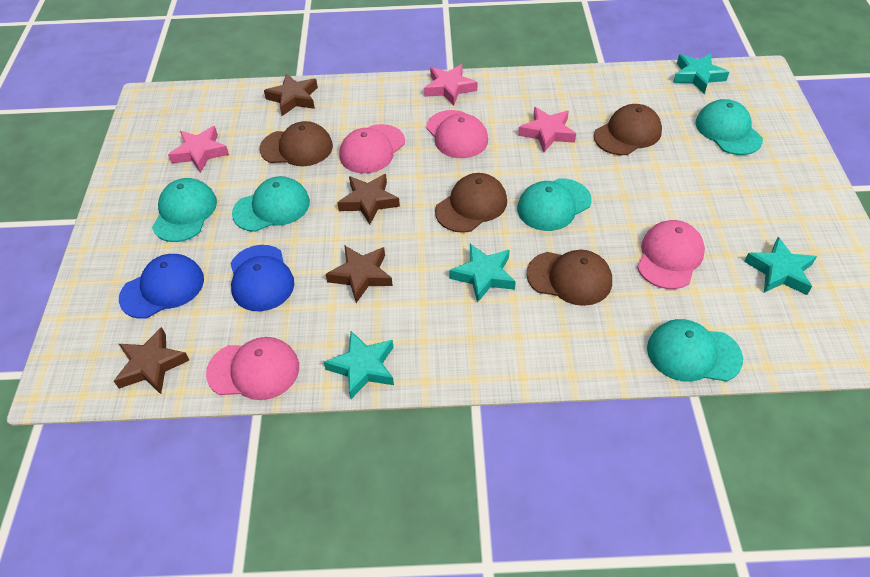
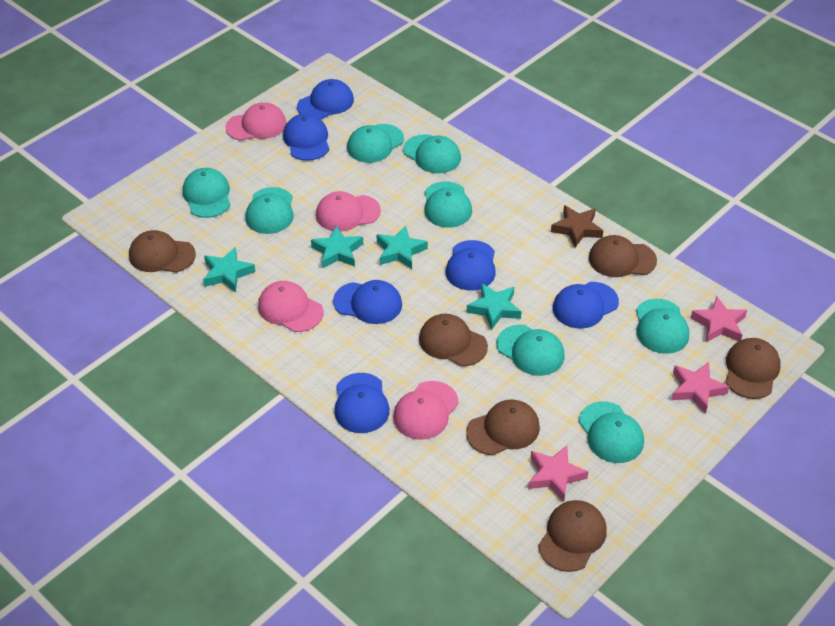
blue cap: [119,254,204,319] [230,245,294,311] = 2 -> [283,114,329,161] [297,79,354,119] [333,280,402,324] [334,373,390,433] [446,240,496,291] [553,282,619,329] = 6
brown cap: [259,121,333,166] [435,173,507,233] [526,250,612,306] [594,104,662,155] = 4 -> [129,230,196,273] [419,314,488,366] [466,400,540,456] [538,500,607,572] [589,235,657,277] [726,338,781,399] = 6
brown star: [114,327,189,394] [264,74,318,116] [326,245,393,303] [337,174,400,225] = 4 -> [551,205,603,247] = 1
turquoise cap: [152,178,217,242] [232,176,310,232] [517,179,592,231] [647,319,743,382] [696,99,763,155] = 5 -> [183,168,231,218] [246,187,294,234] [347,124,404,163] [403,134,461,173] [425,181,472,228] [497,325,565,376] [579,401,644,463] [636,299,689,354] = 8

